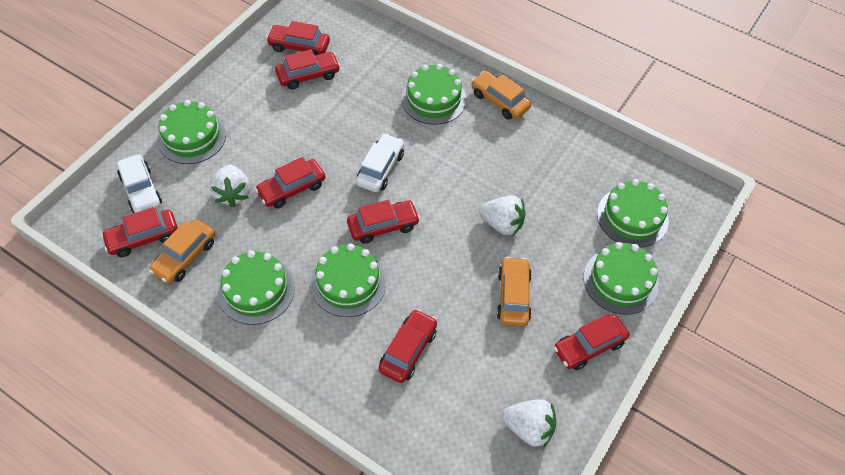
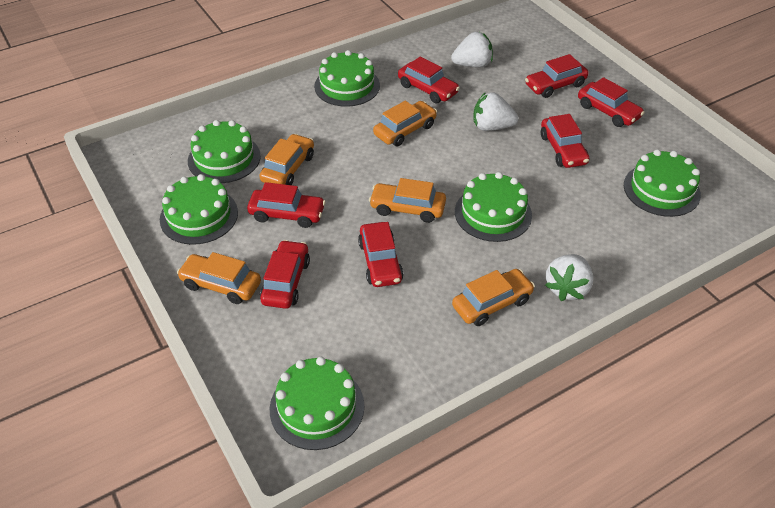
orange car: [149,219,215,284] [471,71,531,119] [497,257,532,326] = 3 -> [177,252,261,304] [259,134,314,185] [369,178,446,223] [373,101,437,146] [452,269,535,326] = 5
white car: [117,154,162,213] [356,133,404,192] = 2 -> none = 0

